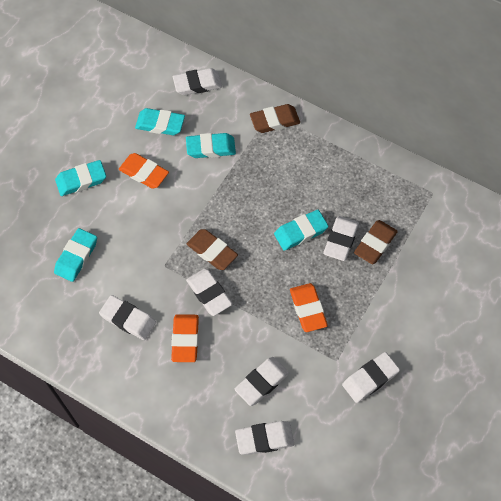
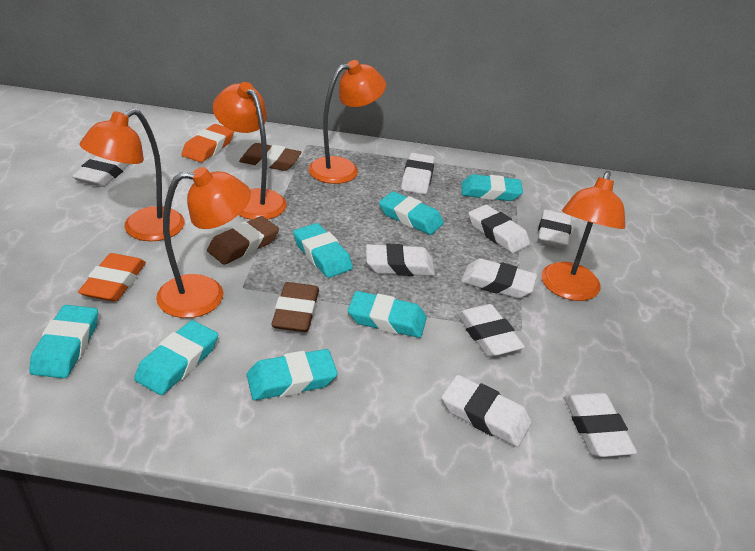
orange eraser: [119,153,169,189] [171,314,199,362] [290,283,328,332] = 3 -> [78,253,146,302] [182,124,234,162] = 2
orange lamp: none = 0 -> [80,108,185,241] [156,167,251,318] [213,82,287,220] [308,60,386,184] [541,171,625,301] = 5
turquoise eraser: [54,228,97,282] [55,160,106,196] [135,108,185,135] [186,133,236,158] [274,210,328,251] = 5 -> [29,305,98,378] [134,320,218,395] [247,349,337,400] [293,223,353,278] [348,291,427,338] [379,191,444,235] [461,174,523,201] = 7
white eraser: [99,295,156,340] [173,68,222,95] [186,269,232,316] [235,357,289,406] [235,421,294,455] [323,216,359,261] [342,352,400,403] = 7 -> [72,156,129,187] [366,244,435,276] [401,153,435,194] [442,375,532,447] [457,304,525,357] [461,258,537,298] [468,205,530,253] [537,210,572,248] [564,393,637,457] = 9

